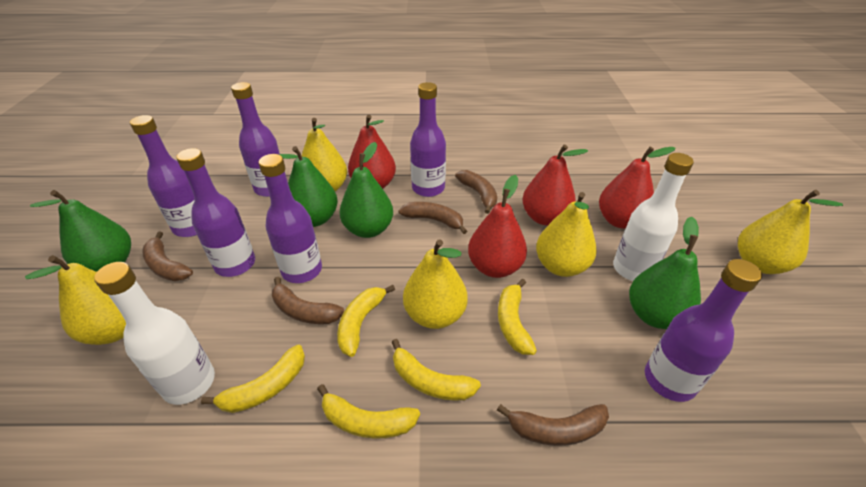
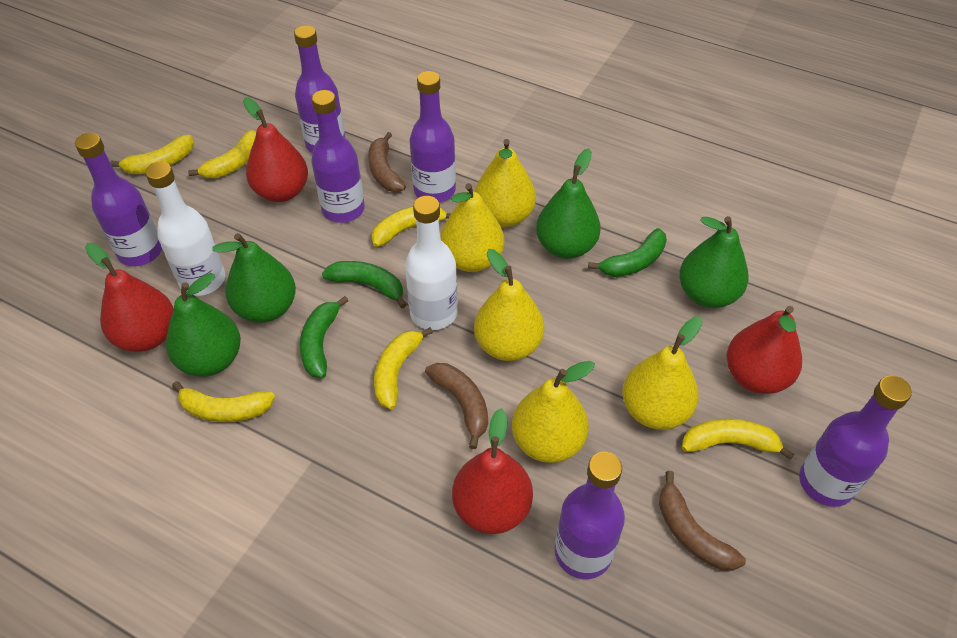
brown banana: [142,231,193,281] [272,277,344,324] [399,202,467,234] [455,170,497,214] [497,404,609,446] = 5 -> [368,132,406,192] [425,363,488,449] [659,471,746,571] = 3
green banana: none = 0 -> [300,296,349,378] [322,261,407,308] [588,228,667,277] = 3
yellow banana: [201,345,305,413] [317,384,420,439] [337,285,395,357] [392,339,481,401] [498,279,537,355] = 5 -> [110,135,194,174] [172,381,275,422] [188,130,256,178] [371,206,451,247] [374,327,433,409] [682,418,794,460] = 6

